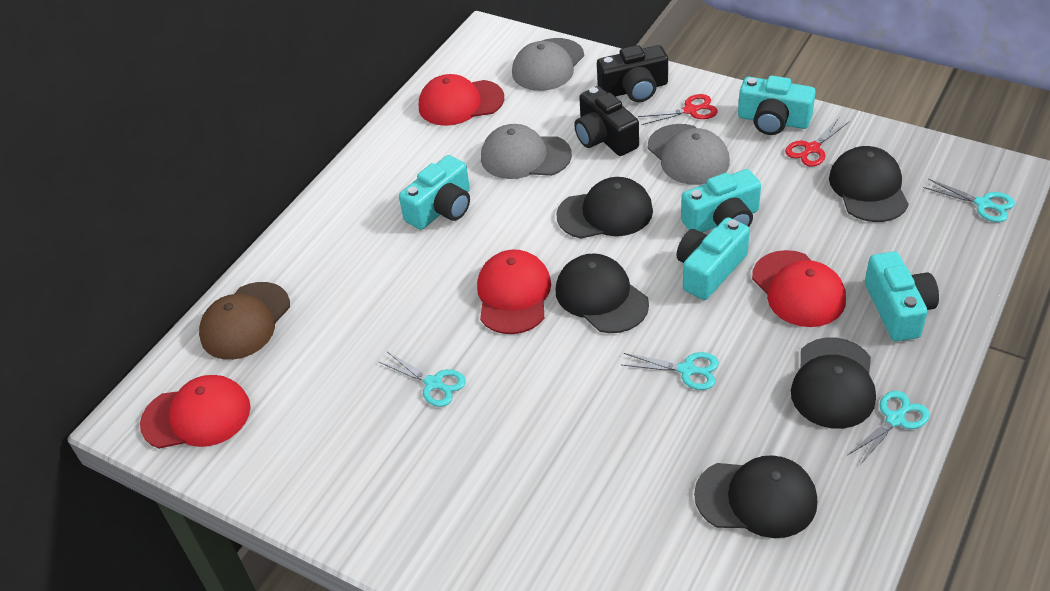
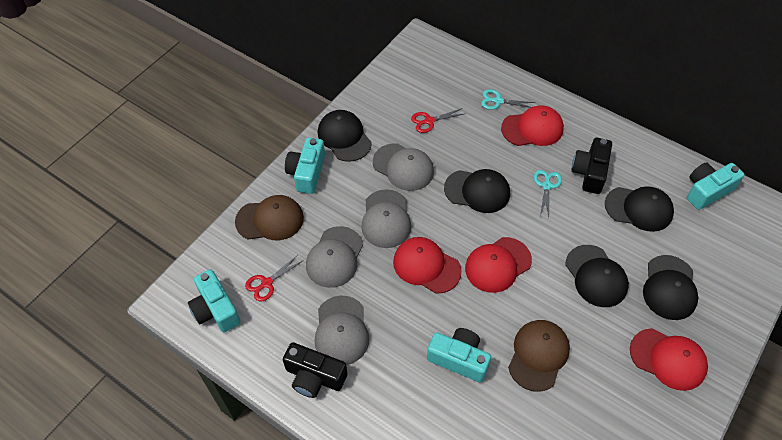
brown cap: [199,282,290,360] = 1 -> [235,195,304,240] [508,320,570,392] = 2
grey cap: [481,124,572,179] [512,38,584,91] [648,124,730,185] = 3 -> [306,226,363,288] [314,296,369,365] [361,189,411,248] [373,143,434,191] = 4
turquoise camera: [399,155,470,230] [676,217,750,300] [681,169,761,232] [738,76,816,135] [865,251,939,342] = 5 -> [188,269,240,332] [285,137,325,194] [427,328,491,383] [687,162,745,210] = 4
turquoise scissors: [379,352,466,407] [622,352,719,390] [848,391,930,465] [923,179,1015,222] = 4 -> [481,89,535,110] [534,170,562,217] = 2

